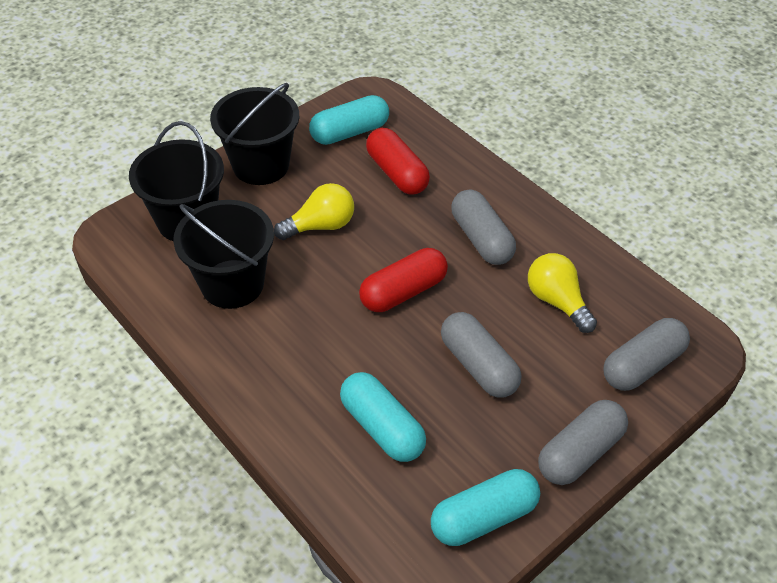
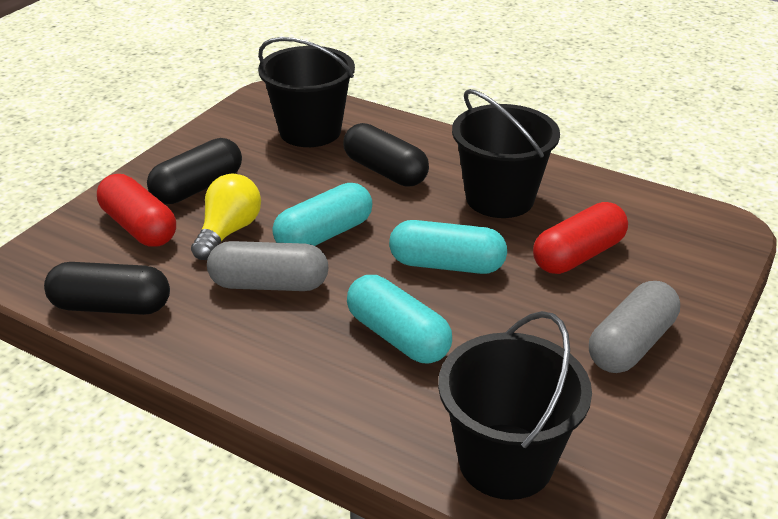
black capsule: none = 0 -> [44,262,170,315] [147,138,242,204] [343,123,429,187] = 3
grey capsule: [441,312,521,398] [451,189,516,265] [538,400,628,485] [603,318,690,391] = 4 -> [207,241,328,291] [589,281,680,373] = 2
yellow light bulb: [274,183,354,240] [528,253,597,333] = 2 -> [191,174,261,260] = 1

